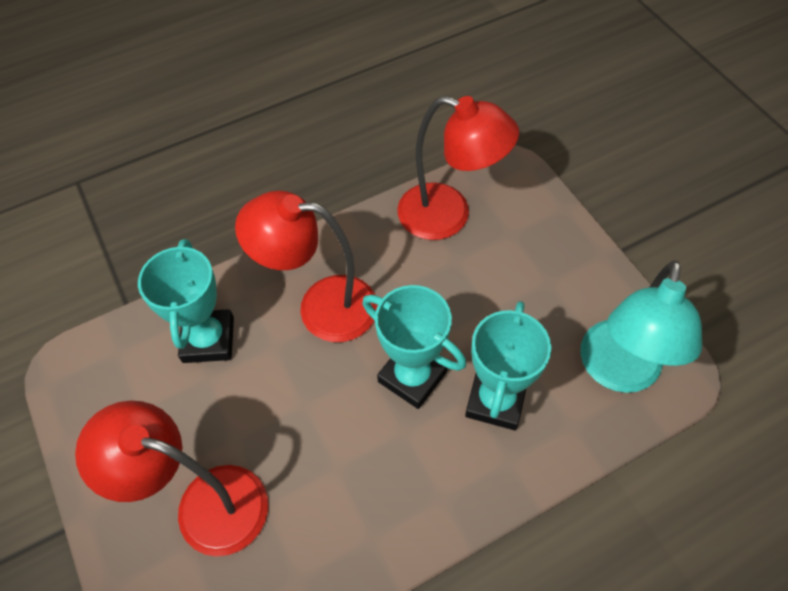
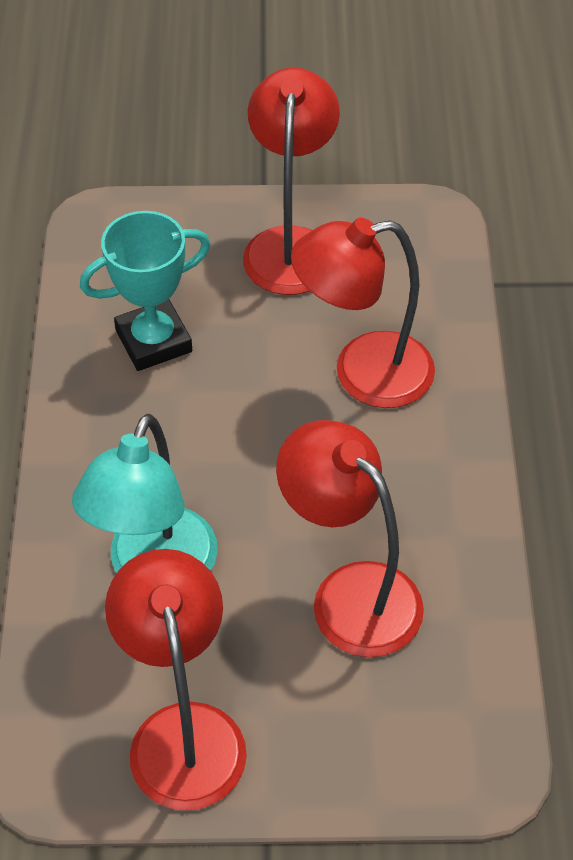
red lamp: [75,400,268,557] [235,191,378,342] [397,96,519,240] = 3 -> [105,549,247,811] [243,67,340,295] [276,420,424,657] [291,218,435,408] = 4
turquoise trophy: [138,239,234,363] [362,285,466,409] [465,301,551,430] = 3 -> [80,211,210,371] = 1

